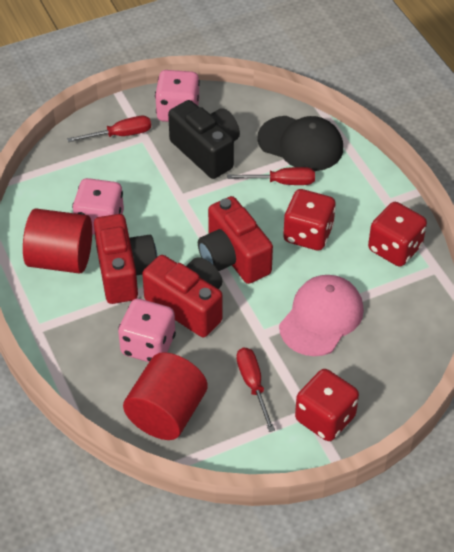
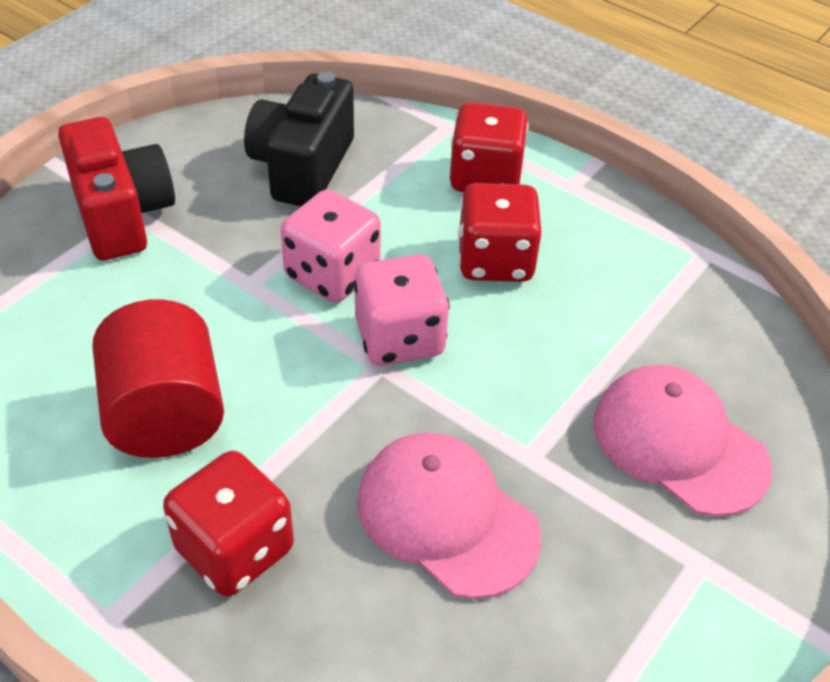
black cap: [257,116,343,171] = 1 -> none = 0
pink cap: [279,275,364,356] = 1 -> [357,432,541,599] [593,365,773,517] = 2
pink dice: [72,178,124,235] [118,299,176,362] [155,70,200,122] = 3 -> [281,189,381,303] [353,254,450,366] = 2
red camera: [94,214,157,304] [142,255,222,337] [198,196,273,284] = 3 -> [58,117,175,261] = 1
red cylinder: [23,209,92,273] [123,352,208,440] = 2 -> [92,299,224,458] = 1
red screwdriver: [67,116,151,142] [227,167,315,185] [236,348,275,432] = 3 -> none = 0

